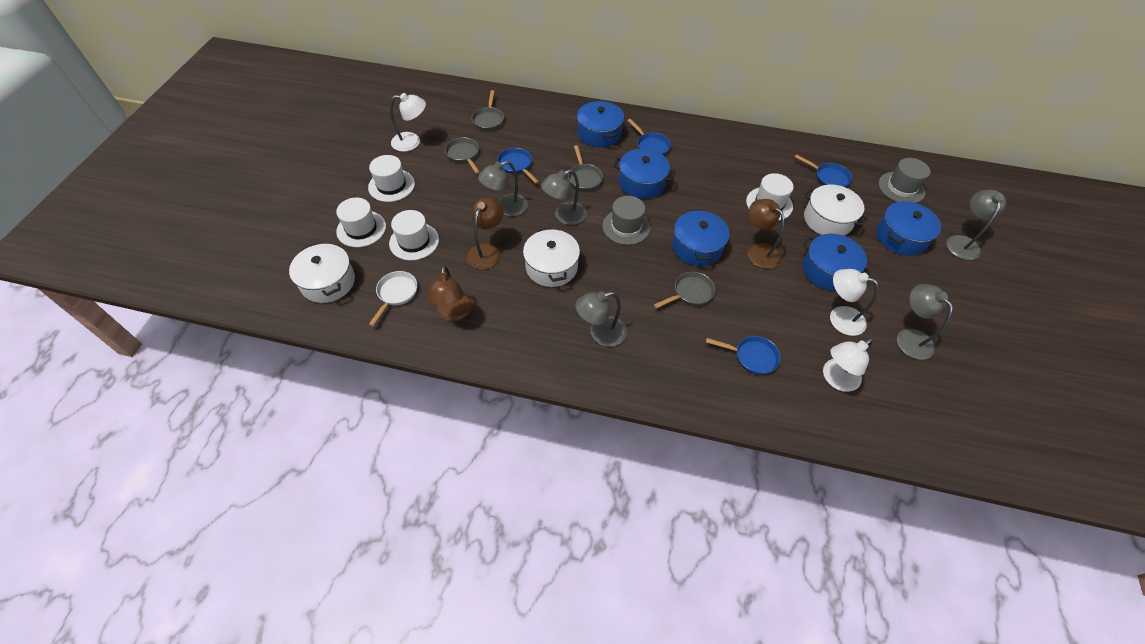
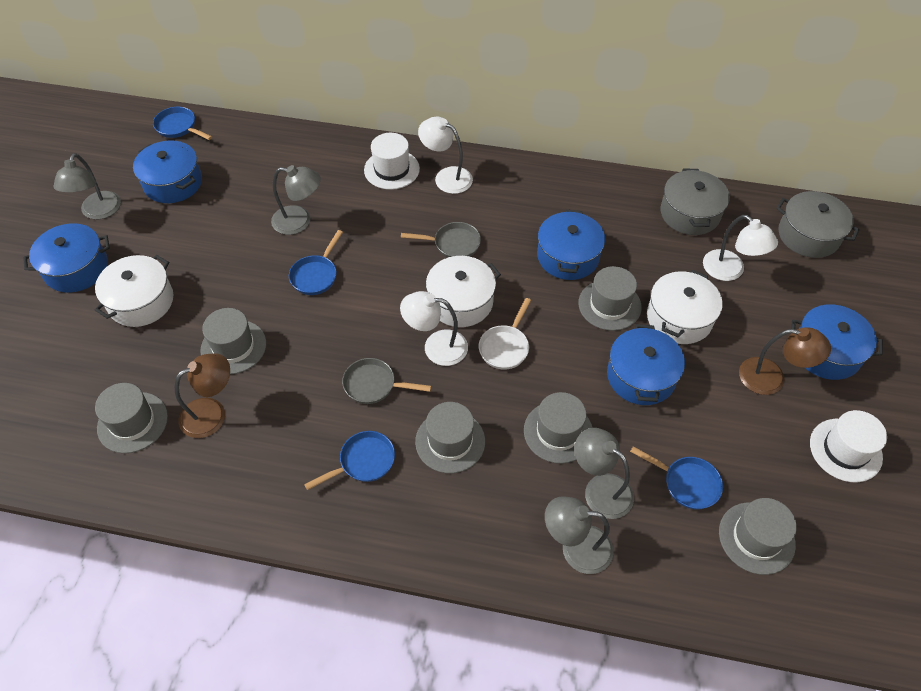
brown lamp: [427,266,472,321] [467,198,503,269] [748,199,784,269] = 3 -> [175,353,230,438] [739,327,831,395] = 2
grey hat: [602,196,650,245] [879,158,931,203] = 2 -> [95,383,168,453] [200,308,266,374] [415,402,485,473] [524,392,593,464] [578,266,642,331] [719,498,797,575] = 6
grey lamp: [478,161,528,216] [541,169,587,225] [575,292,627,347] [897,284,953,360] [946,190,1006,260] = 5 -> [54,153,121,219] [271,165,321,235] [545,497,614,574] [574,428,634,519] = 4
grey pan: [445,137,480,174] [472,90,504,131] [568,145,603,191] [654,272,715,309] = 4 -> [342,358,432,404] [401,222,481,258] = 2
grey pot: none = 0 -> [660,169,730,235] [776,191,860,258] = 2
white hat: [336,198,386,247] [368,155,415,202] [389,210,439,261] [746,173,793,221] = 4 -> [364,133,420,190] [810,410,887,482] = 2

